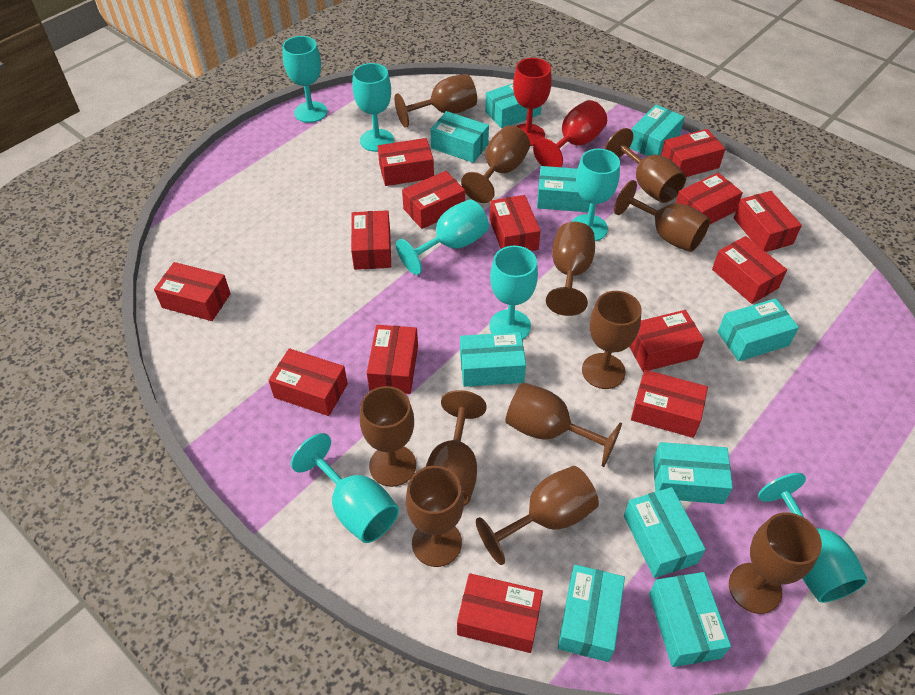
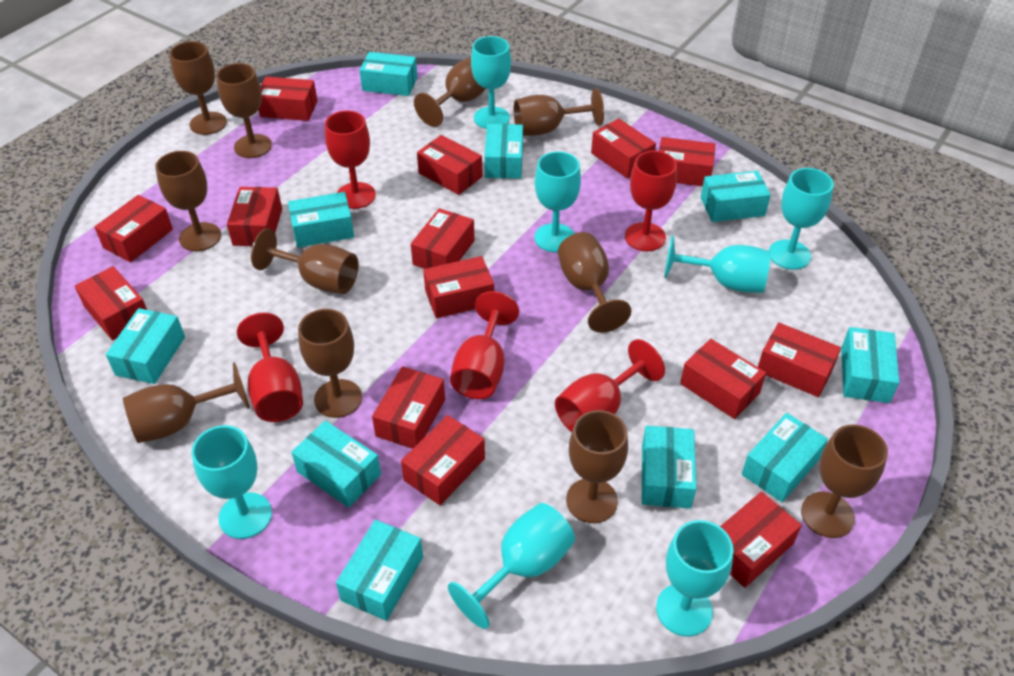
brown goblet: [360,386,416,487] [394,74,477,128] [406,466,464,567] [426,390,487,506] [461,125,530,203] [476,466,599,565] [505,383,622,467] [546,222,595,316] [582,291,642,389] [605,128,686,203] [614,180,710,252] [729,512,822,614] = 12 -> [123,362,250,443] [155,151,221,251] [169,41,227,135] [216,63,272,158] [251,228,358,294] [298,309,362,418] [414,56,486,127] [514,88,604,136] [558,232,631,333] [566,410,628,523] [801,424,888,538] = 11
red goblet: [513,58,552,146] [533,100,607,167] = 2 -> [237,313,303,422] [325,111,376,209] [450,291,519,399] [555,339,665,432] [625,151,677,251] = 5

